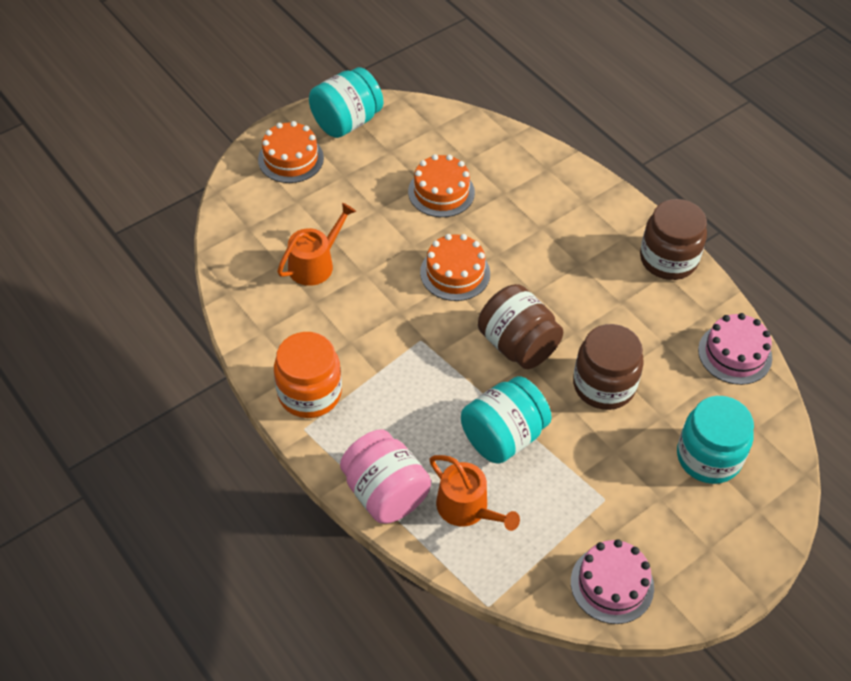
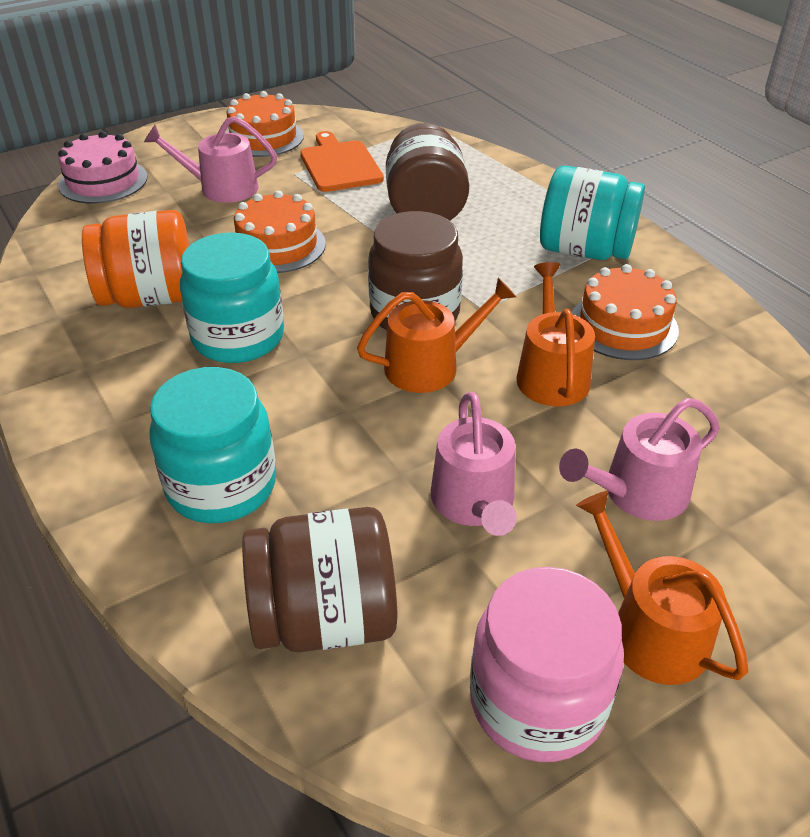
orange cutting board: none = 0 -> [300,131,384,192] = 1
orange watering can: [277,203,356,286] [429,455,520,531] = 2 -> [357,278,516,393] [517,262,595,407] [576,491,748,685] = 3
pink cake: [571,539,654,624] [698,313,772,385] = 2 -> [58,131,147,204] = 1
pink watering can: none = 0 -> [144,116,277,203] [431,391,517,536] [559,398,720,521] = 3

